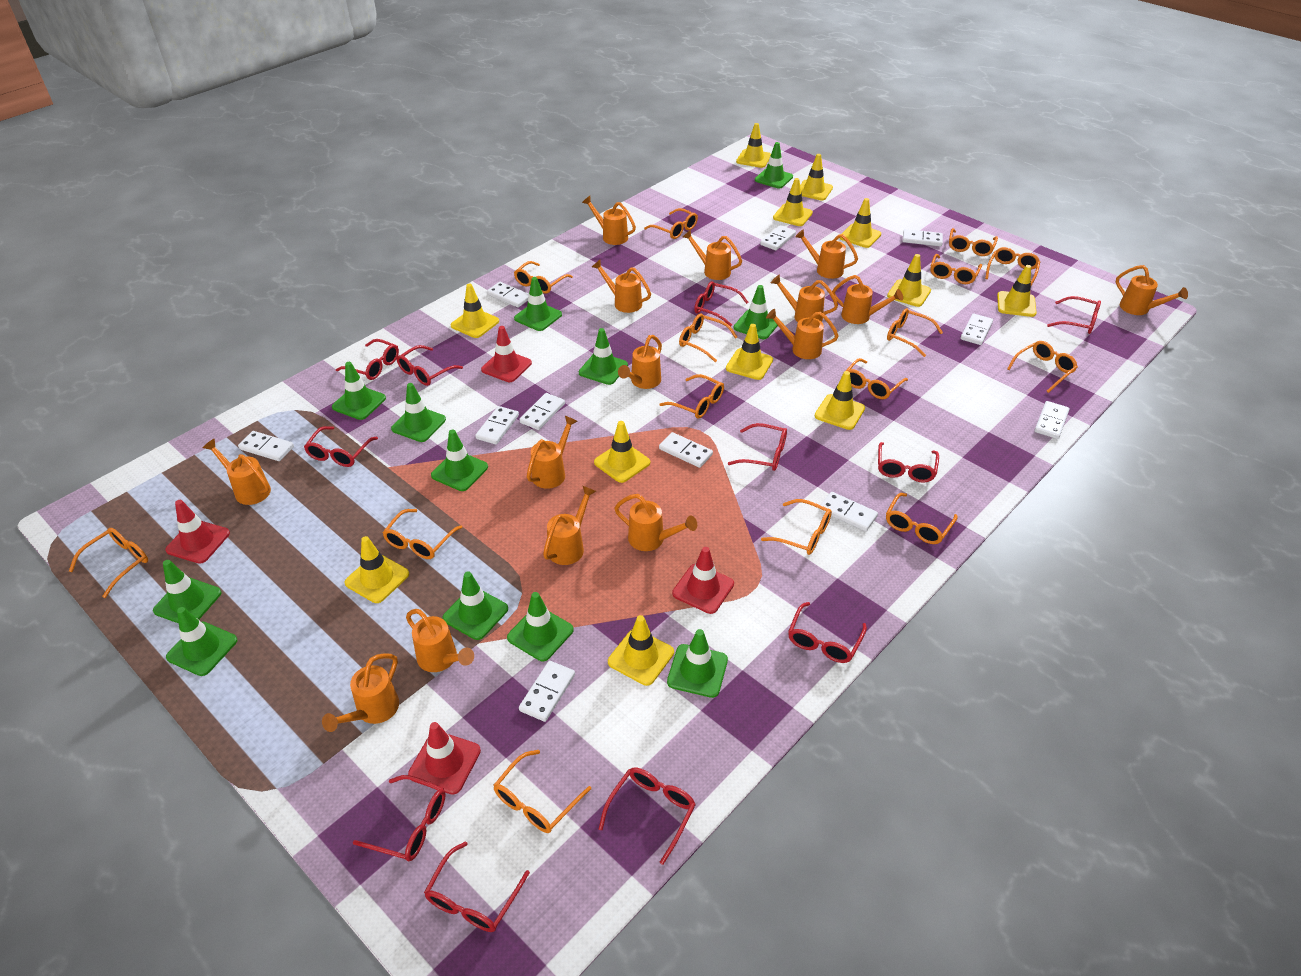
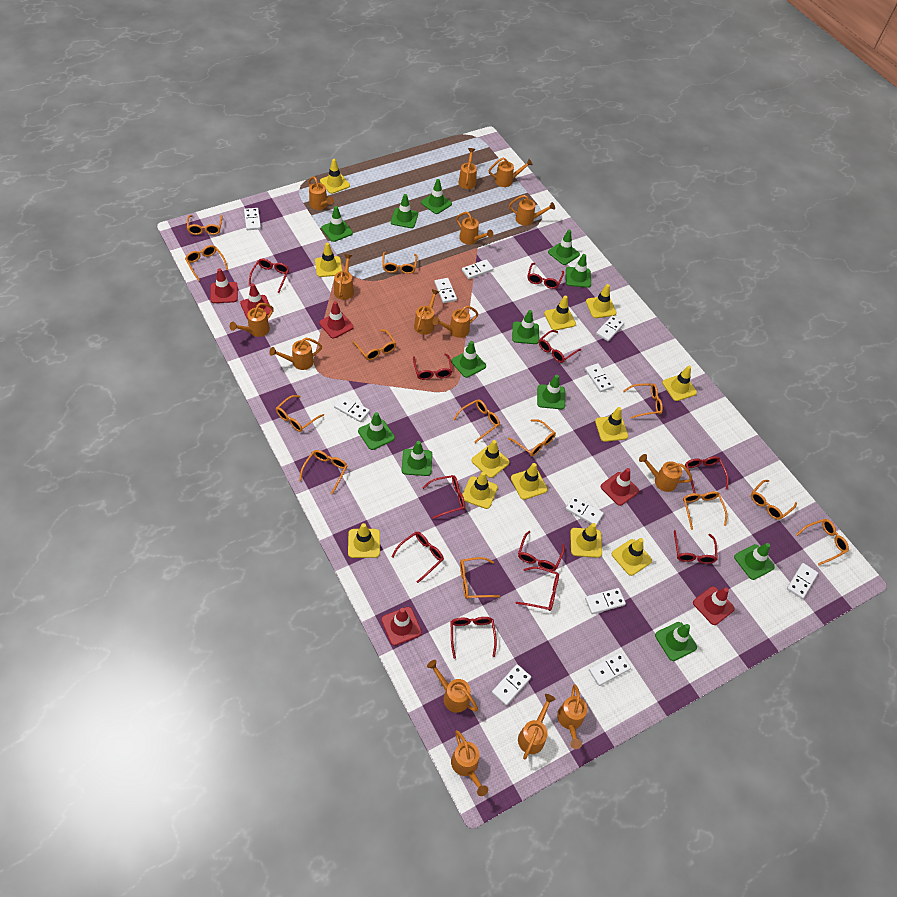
orange glasses: [69,528,148,598] [382,509,463,559] [493,750,591,833] [514,261,573,294] [644,208,698,239] [659,374,724,419] [679,313,737,362] [761,499,832,555] [846,358,908,399] [886,493,958,544] [887,308,943,357] [931,254,982,284] [949,228,998,256] [985,247,1040,286] [1007,341,1078,393] = 15 -> [185,245,228,281] [187,215,223,235] [276,395,324,432] [299,450,348,494] [352,329,396,360] [382,252,417,274] [453,399,500,443] [460,557,500,599] [508,419,556,456] [623,383,663,418] [683,491,727,530] [751,480,797,520] [796,519,849,565] = 13
red traffic cone: [165,500,230,564] [408,722,481,795] [481,326,532,382] [672,547,734,614] = 4 -> [210,268,238,303] [240,283,271,319] [319,301,354,338] [381,607,422,646] [600,468,639,506] [693,586,735,625] = 6

